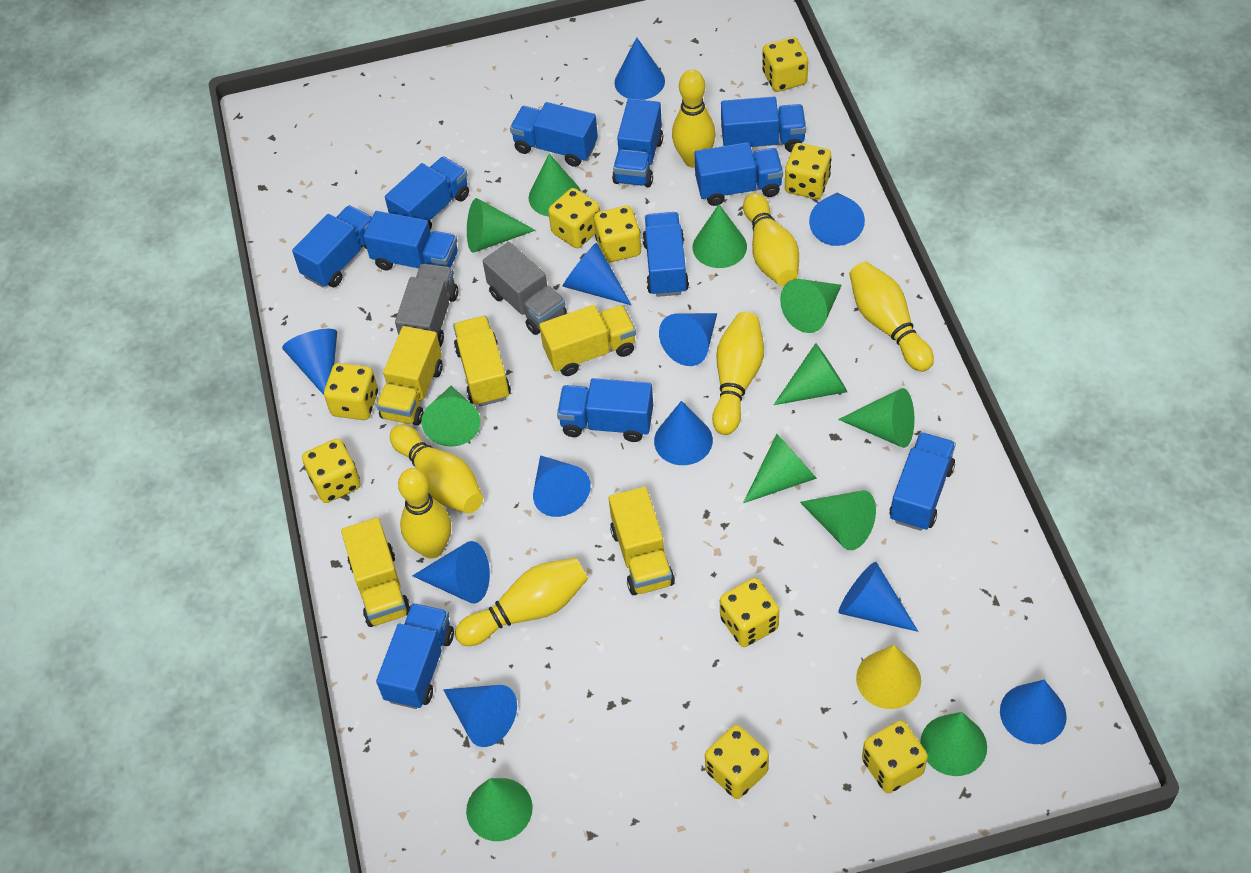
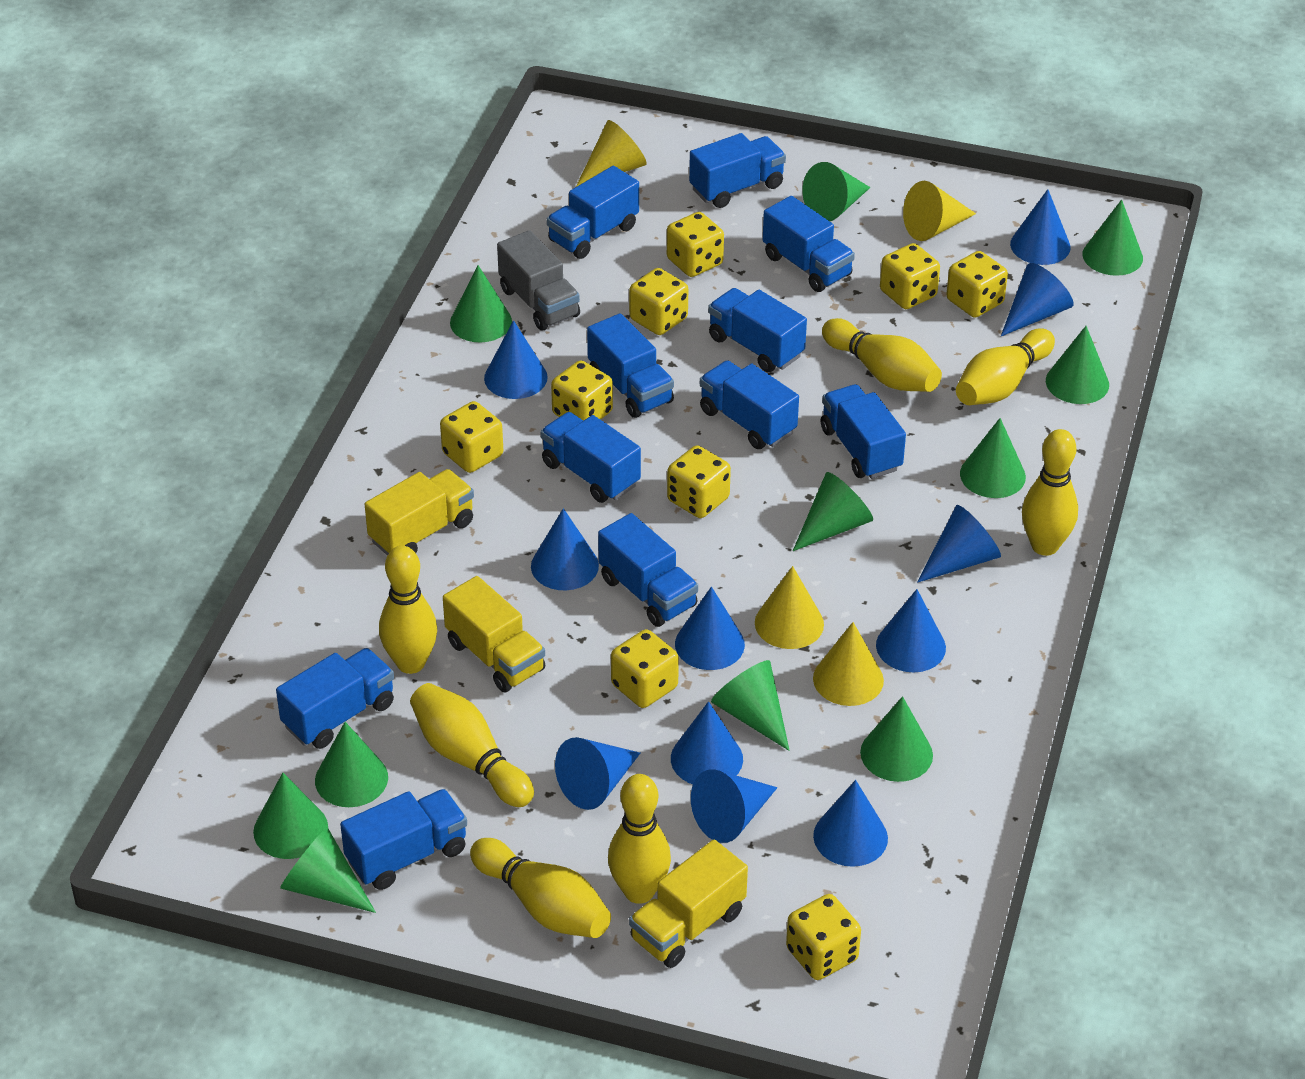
grey truck: [395,264,458,347] [483,242,567,335] = 2 -> [497,230,580,330] = 1
yellow cone: [856,645,921,709] = 1 -> [576,120,647,187] [755,566,824,649] [813,622,884,706] [903,181,976,241] = 4
yellow truck: [341,517,411,627] [376,326,443,425] [453,316,511,406] [539,305,636,376] [609,487,675,595] = 5 -> [365,469,474,556] [443,576,545,692] [629,840,748,968] = 3

